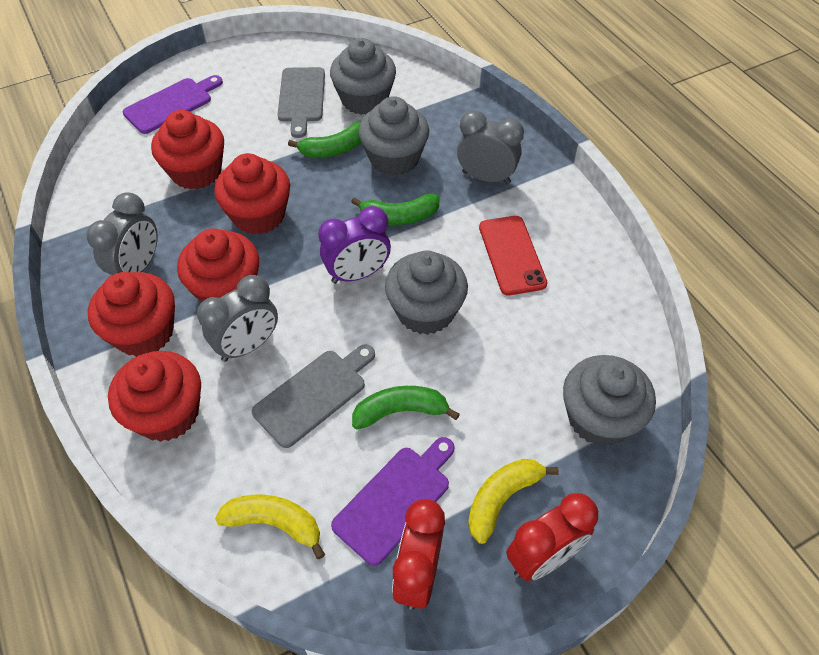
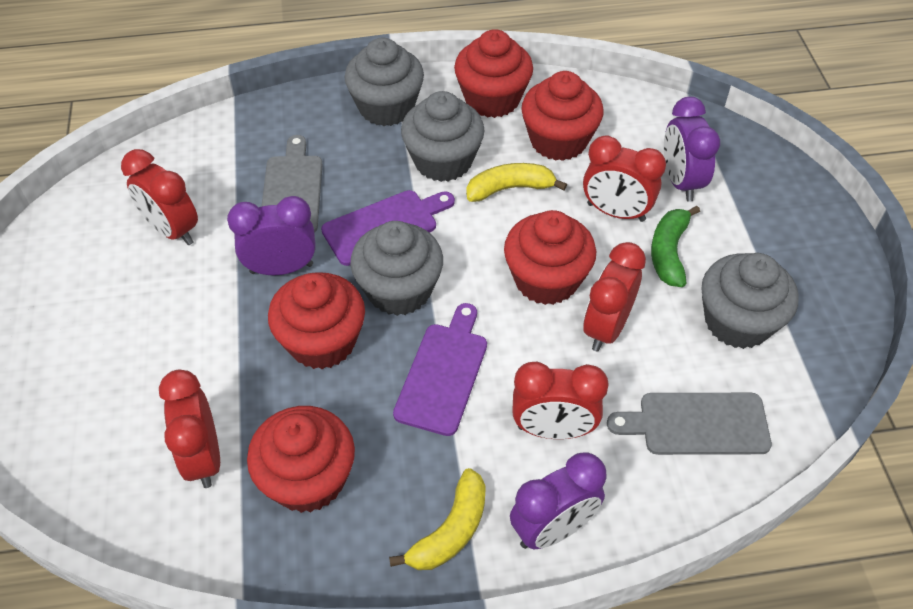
green banana: [288,121,361,158] [351,194,440,225] [352,386,460,429] = 3 -> [651,206,700,287] = 1
grey clock: [87,192,158,275] [197,275,278,362] [457,110,524,184] = 3 -> none = 0
purple clock: [318,206,391,284] = 1 -> [227,196,316,275] [510,452,607,549] [664,97,720,202] = 3
red clock: [392,499,445,610] [506,493,598,581] = 2 -> [121,149,198,245] [159,370,220,488] [512,361,609,439] [583,136,666,222] [583,242,646,352] = 5
red phone: [479,216,547,295] = 1 -> none = 0

